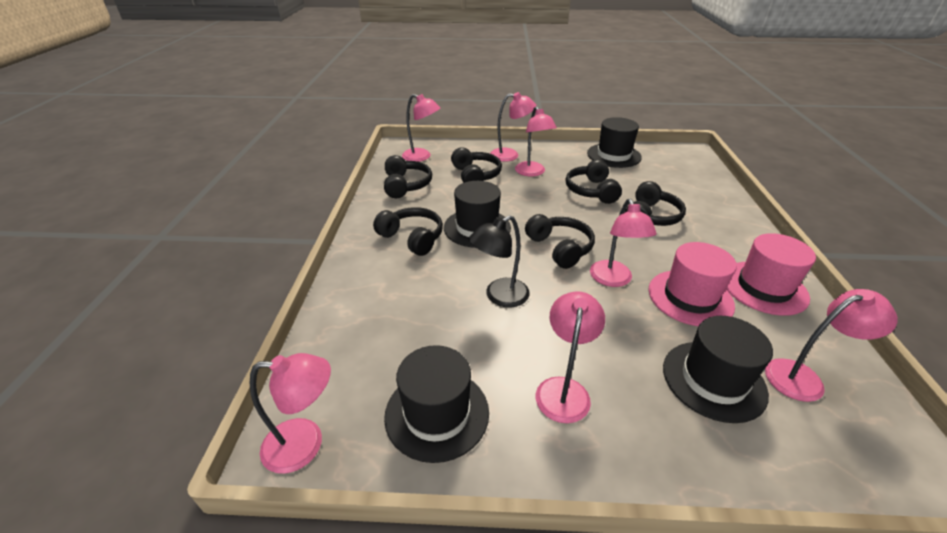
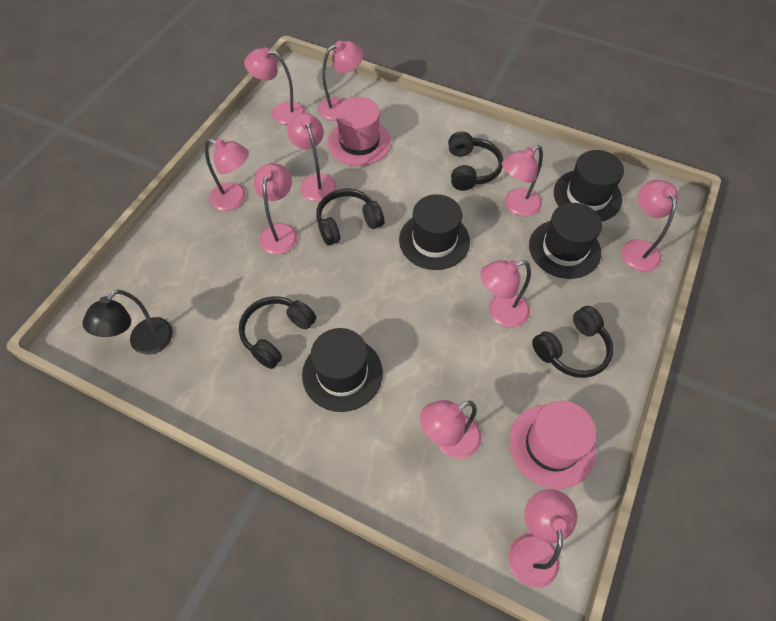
black headphones: [373,207,443,256] [384,155,432,198] [451,147,502,183] [525,214,595,269] [566,159,622,204] [624,181,686,226] = 6 -> [239,296,316,369] [316,188,384,246] [448,131,503,191] [532,306,613,378] = 4
pink lamp: [250,353,331,474] [402,94,440,162] [490,92,536,162] [515,106,557,177] [536,291,605,423] [590,198,657,287] [765,289,898,402] = 7 -> [205,139,249,211] [244,47,305,125] [254,163,298,254] [287,113,337,202] [318,41,363,121] [420,400,482,459] [480,260,531,328] [502,145,543,217] [508,489,577,588] [622,180,678,272] = 10

